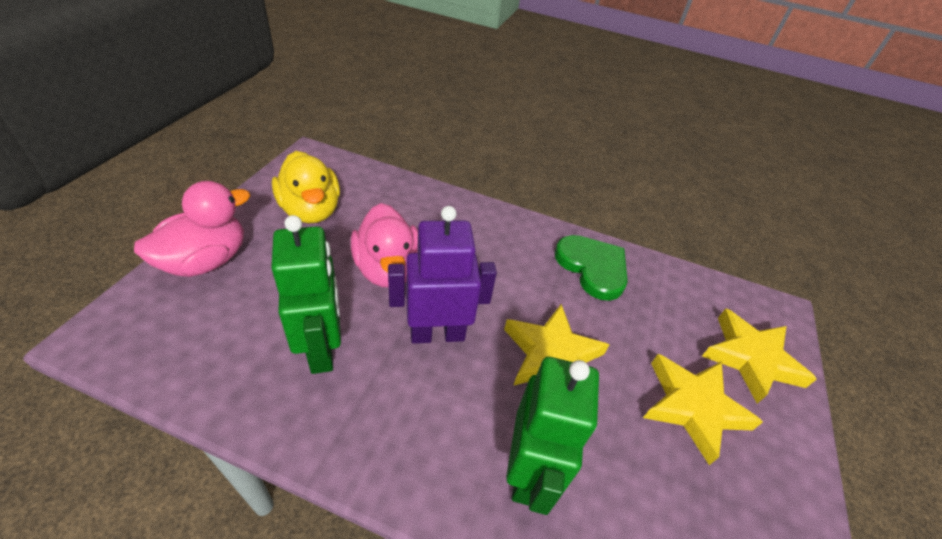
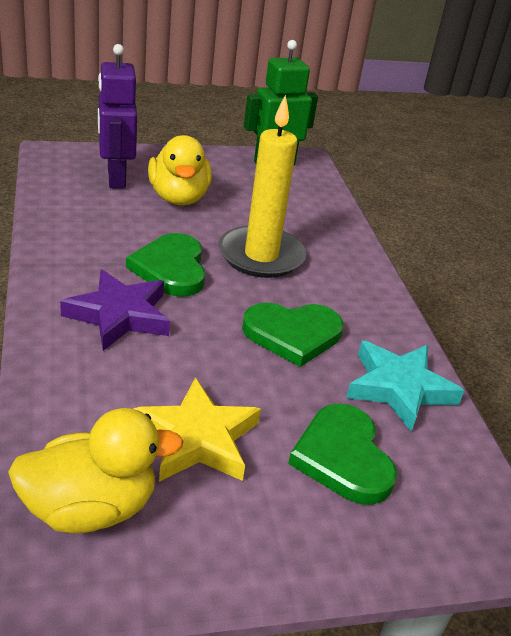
green heart: [555,235,628,301] = 1 -> [126,233,205,297] [242,302,343,367] [288,404,397,505] = 3
green robot: [271,215,341,374] [506,357,599,515] = 2 -> [244,40,318,165] = 1
pink duck: [134,181,251,277] [351,203,418,287] = 2 -> none = 0
purple star: none = 0 -> [60,269,170,351] = 1
turquoise star: none = 0 -> [346,341,465,432] = 1
yellow candle: none = 0 -> [219,95,306,278] = 1
yellow duck: [272,151,340,223] = 1 -> [8,408,184,534] [148,135,212,205] = 2
yellow star: [504,304,609,386] [643,354,763,465] [702,308,817,404] = 3 -> [133,377,261,482] = 1

